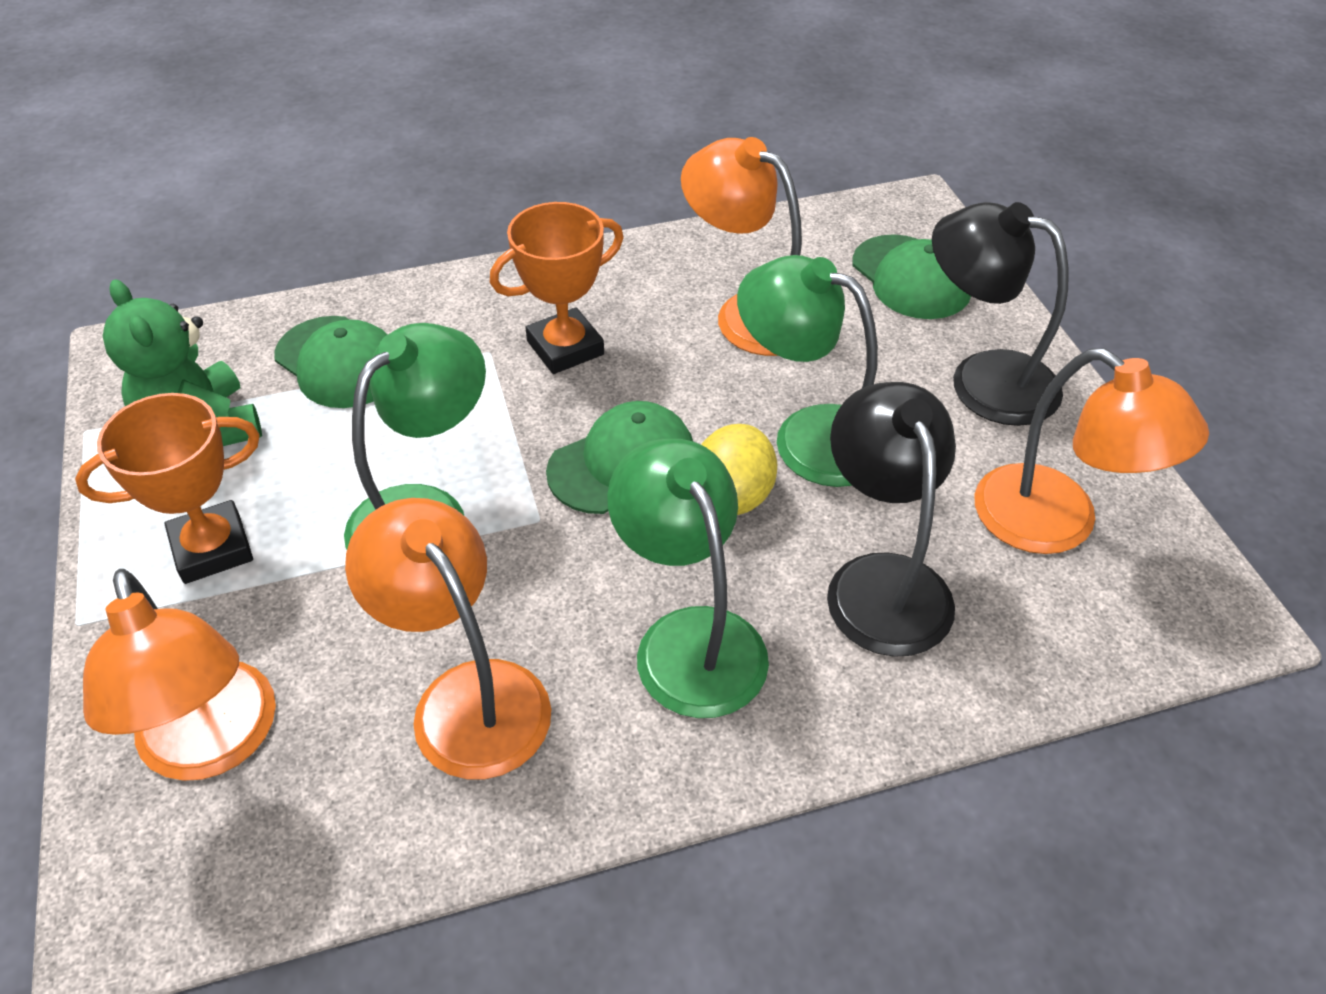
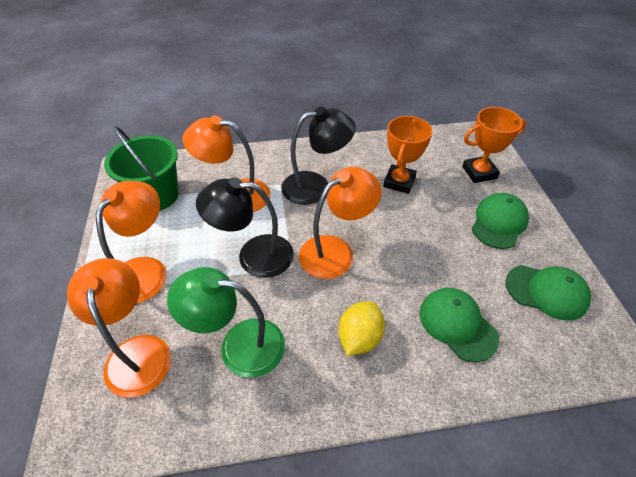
green bucket: none = 0 -> [104,126,179,210] = 1
green lamp: [344,323,486,549] [607,439,769,718] [737,255,878,487] = 3 -> [167,267,285,377] = 1
green teddy bear: [103,279,262,446] = 1 -> none = 0

